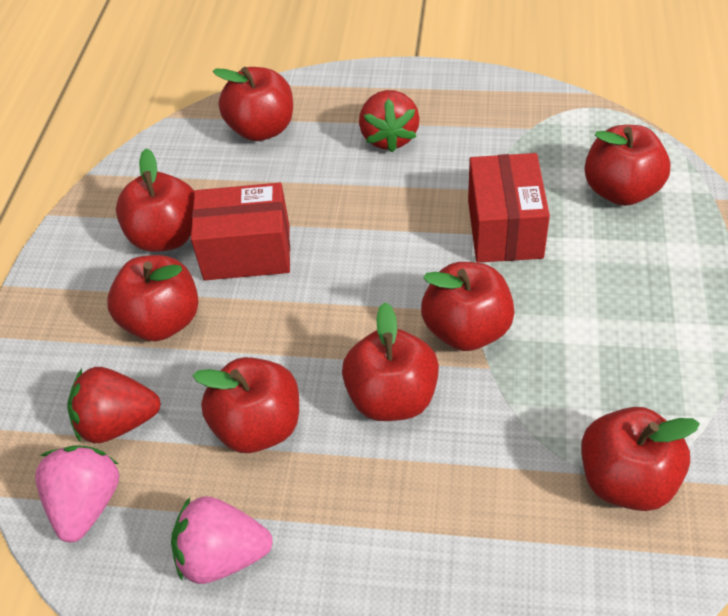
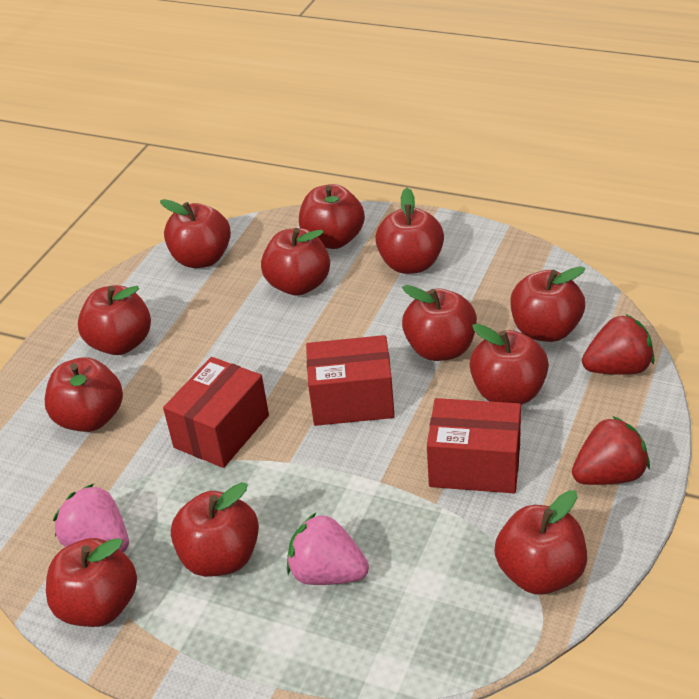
red apple: [107,255,199,341] [116,148,194,252] [193,357,299,453] [212,67,293,141] [342,302,439,421] [421,262,515,351] [581,407,700,511] [584,125,671,206] = 8 -> [45,357,123,432] [46,538,137,627] [78,285,151,355] [160,199,231,268] [171,482,259,577] [261,228,330,296] [299,184,365,249] [375,188,444,274] [402,285,477,361] [469,324,549,405] [495,490,587,595] [510,266,585,342] = 12
red box: [191,183,290,280] [468,153,550,263] = 2 -> [163,357,269,468] [306,335,395,426] [427,398,521,493] = 3

